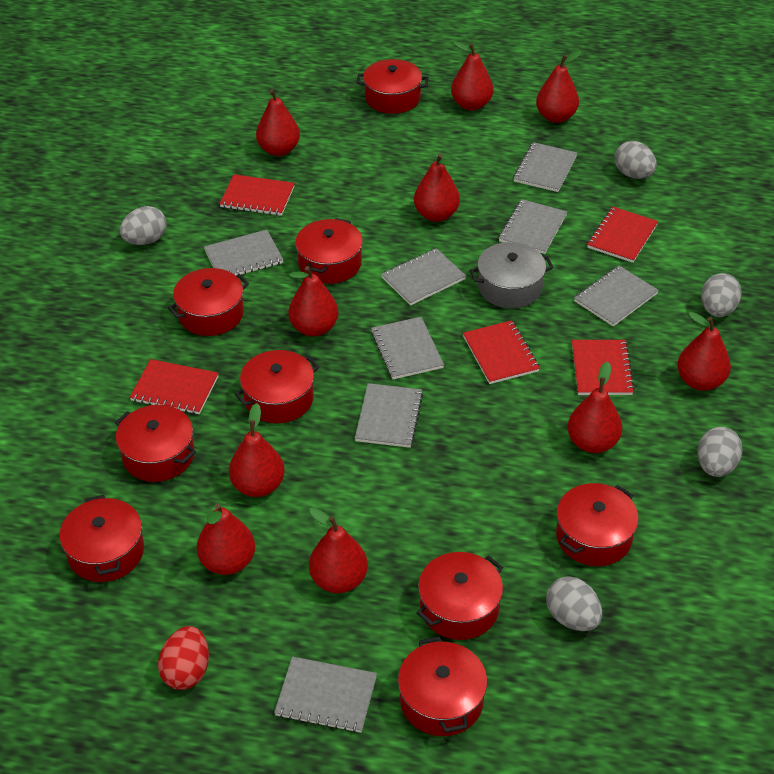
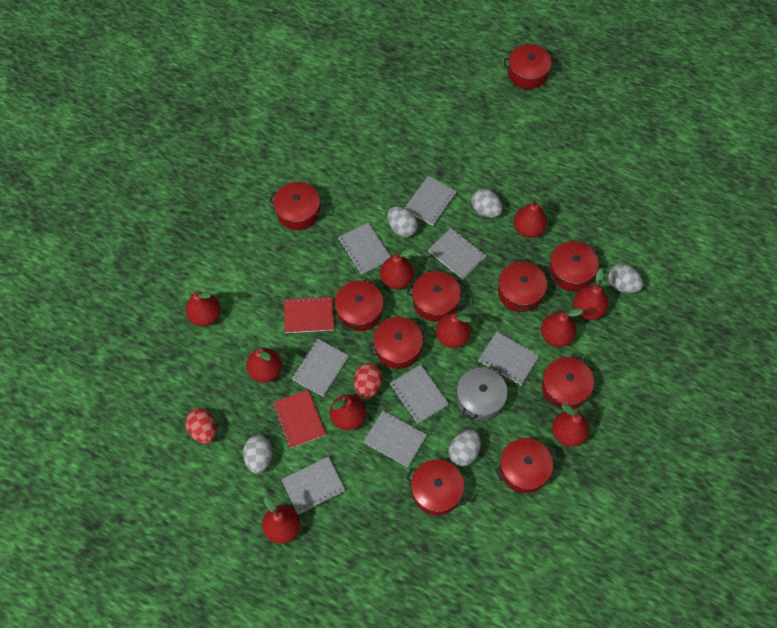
red egg: [158,626,209,690] = 1 -> [185,408,216,444] [354,363,382,399] = 2
red notebook: [130,359,218,414] [220,174,295,216] [463,320,540,384] [572,340,635,395] [587,207,658,263] = 5 -> [273,390,326,449] [284,296,334,333] = 2
red pot: [59,495,144,582] [115,405,196,482] [168,268,249,336] [235,350,319,423] [295,218,363,284] [356,59,429,114] [398,637,487,736] [417,552,503,640] [556,483,639,566] = 9 -> [269,182,325,230] [335,278,383,331] [368,317,428,369] [406,460,469,515] [407,271,466,322] [495,438,558,493] [498,259,547,312] [504,44,556,89] [542,354,594,410] [549,241,599,291] = 10

